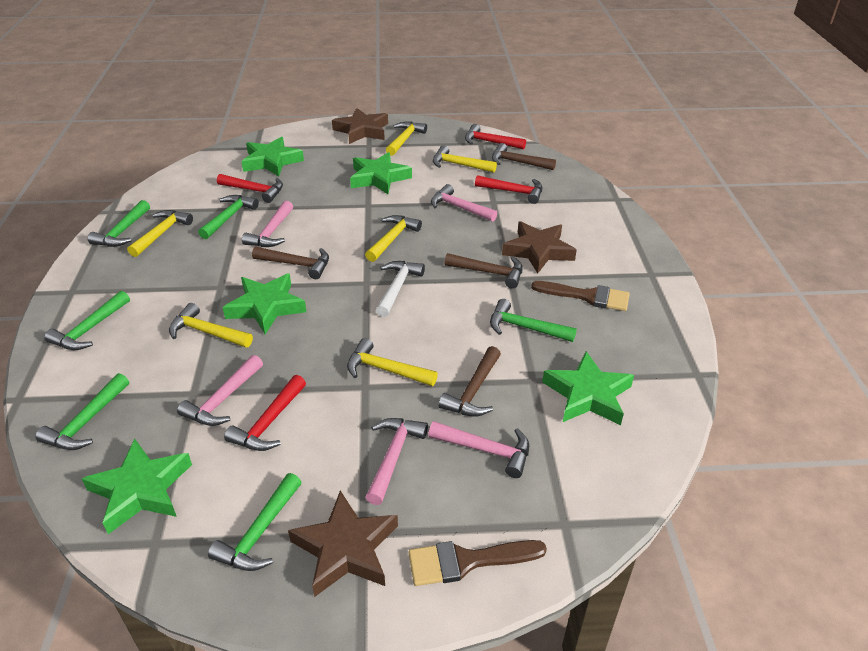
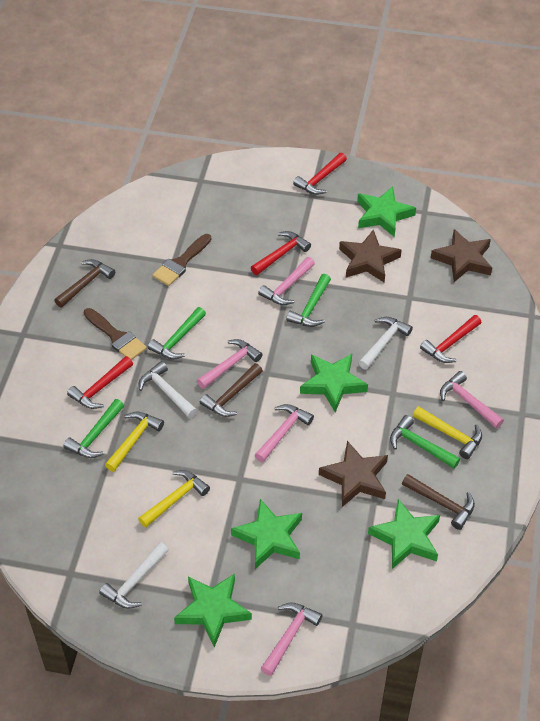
brown hammer: [252,247,329,279] [438,346,501,417] [444,253,523,289] [492,143,556,170] = 4 -> [54,259,115,308] [200,363,263,417] [402,474,475,530] = 3
green hammer: [35,373,129,450] [44,291,130,350] [87,200,150,247] [198,195,259,239] [208,473,302,571] [490,299,577,342] = 6 -> [64,399,124,458] [148,307,206,359] [286,274,331,327] [390,415,460,469] = 4
white hammer: [376,261,425,317] = 1 -> [99,542,169,609] [139,361,197,418] [359,317,413,370] = 3
yellow hammer: [127,210,193,257] [169,303,253,348] [347,338,438,386] [365,215,422,262] [386,121,427,156] [433,145,497,173] = 6 -> [105,411,164,472] [138,470,210,528] [413,406,482,459] = 3

